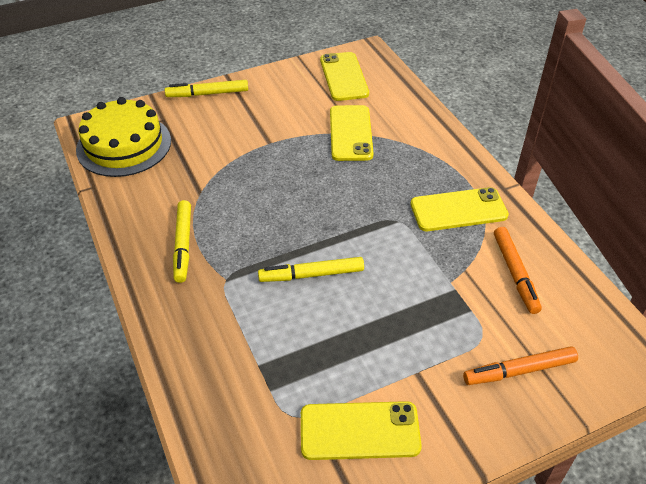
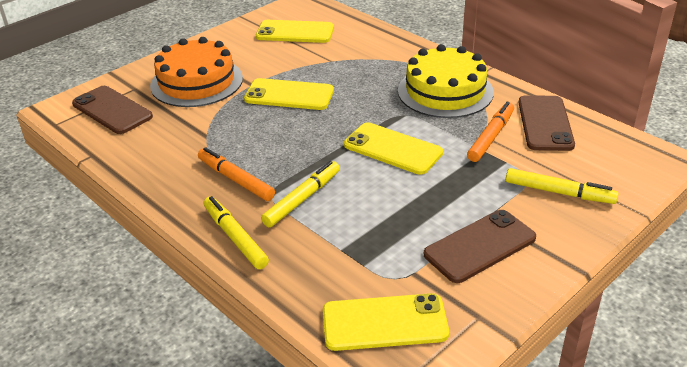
brown phone: none = 0 -> [72,86,153,134] [424,210,536,283] [518,95,575,151] = 3
orange cake: none = 0 -> [150,37,243,107] = 1

